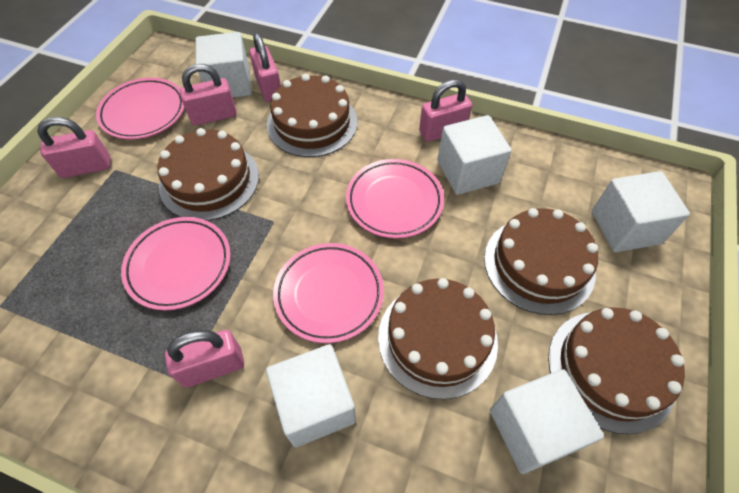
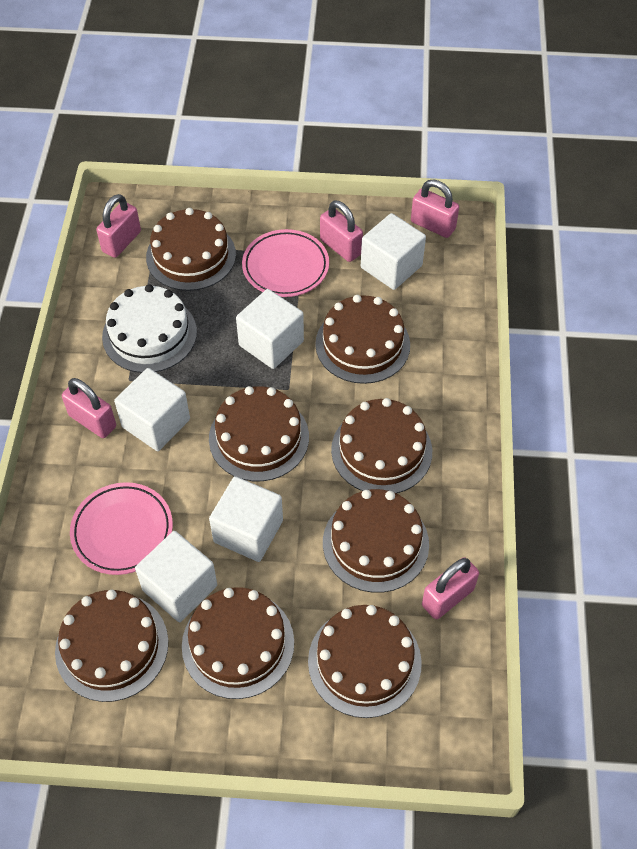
brown cake: [157,128,259,221] [267,74,357,157] [378,278,498,399] [484,208,598,315] [548,307,685,434] = 5 -> [55,590,168,702] [146,208,236,291] [182,587,294,699] [209,386,309,481] [308,605,422,718] [315,295,410,384] [323,489,429,593] [331,398,432,493] = 8
pink plate: [96,78,185,140] [121,217,231,311] [273,243,384,343] [346,159,444,239] = 4 -> [70,482,173,575] [242,229,329,297] = 2
white cake: none = 0 -> [102,284,197,373] = 1

